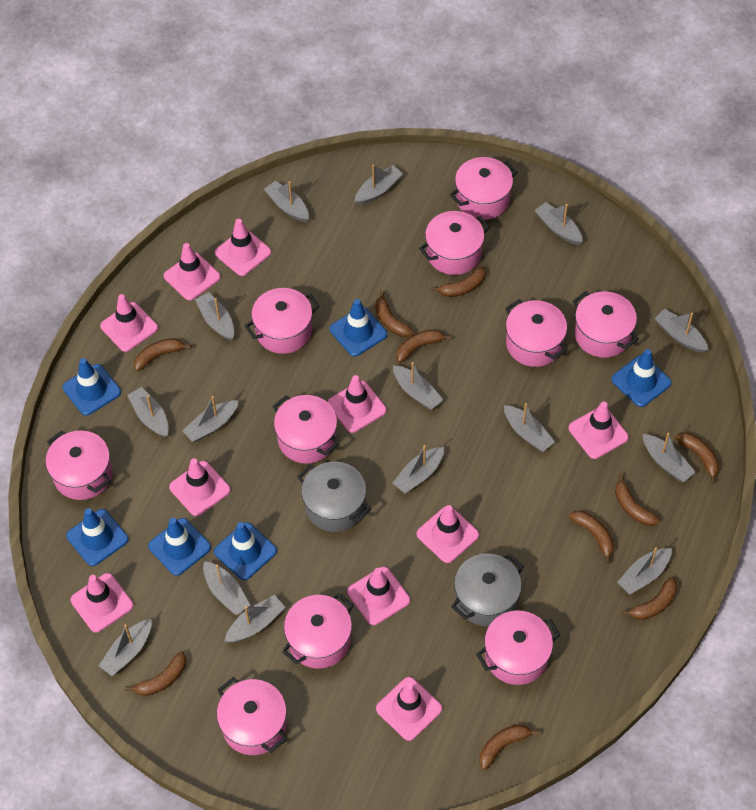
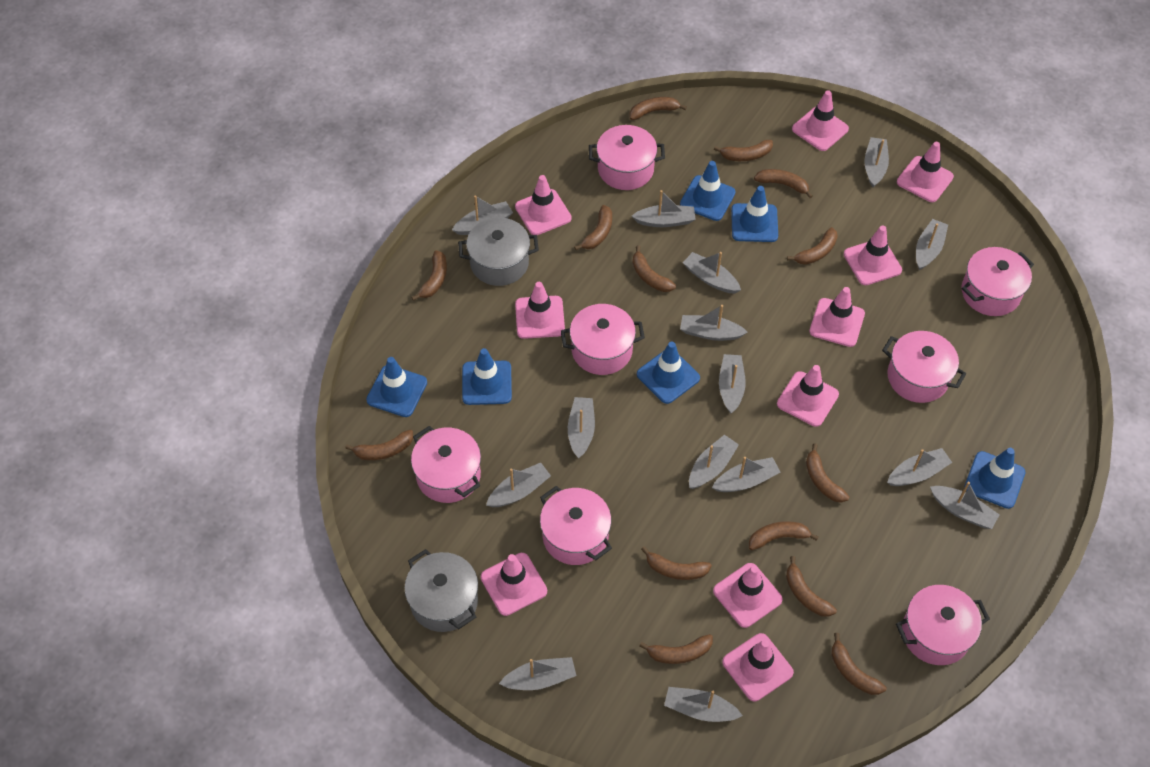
brown banana: [125,651,187,696] [134,338,192,371] [375,291,414,337] [396,329,452,363] [431,266,486,297] [479,724,540,770] [569,511,614,564] [615,474,660,526] [622,577,678,620] [675,432,719,484] = 10 -> [345,430,413,460] [411,250,447,301] [574,205,612,250] [629,97,687,120] [632,245,676,292] [639,634,713,664] [641,546,712,580] [714,140,773,161] [749,521,818,550] [754,169,813,198] [786,556,837,617] [787,227,838,265] [806,443,849,503] [831,633,886,695] = 14
pink pot: [46,430,113,500] [217,677,287,755] [245,288,320,354] [273,395,339,464] [282,593,354,669] [419,211,490,275] [450,157,517,220] [476,611,560,685] [505,299,567,367] [573,291,639,358] = 10 -> [411,426,481,503] [540,486,612,565] [561,304,645,375] [589,125,665,190] [882,331,966,403] [896,585,990,665] [962,247,1034,316] = 7

